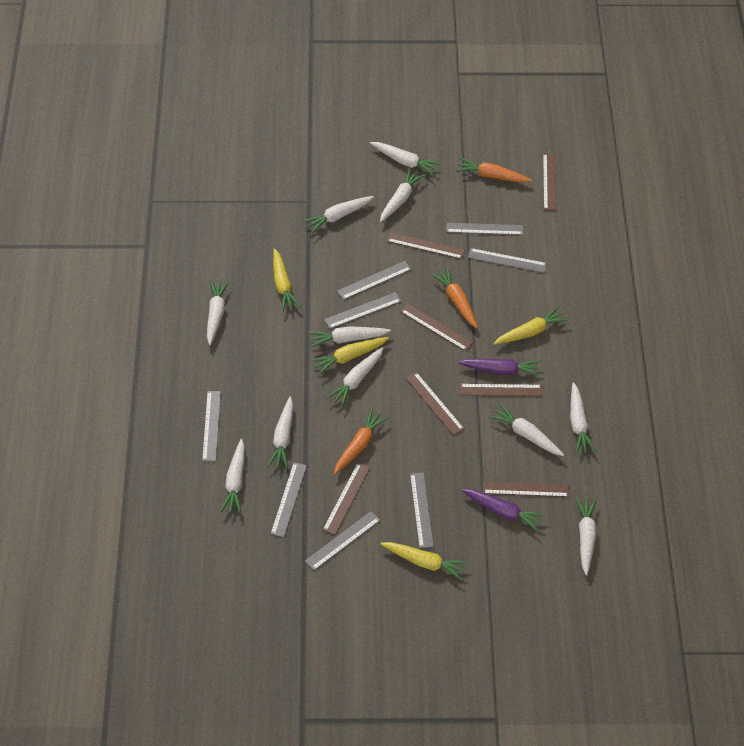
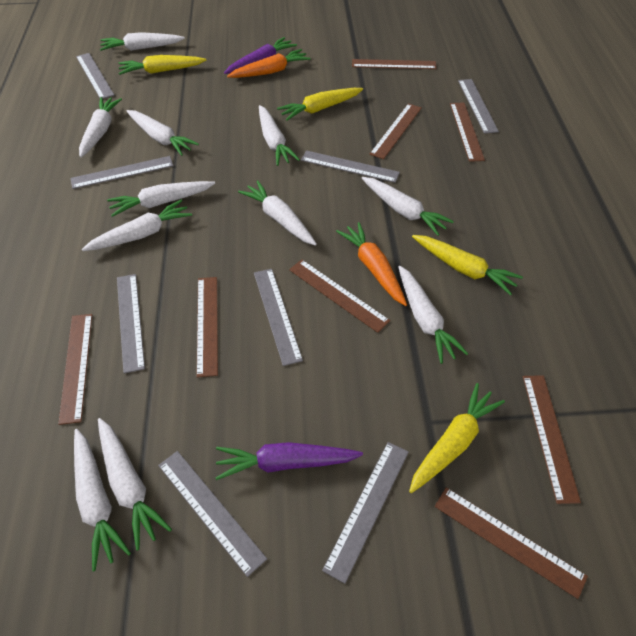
brown ruler: [323,463,370,535] [387,232,465,259] [400,304,473,351] [406,372,464,435] [459,384,543,396] [483,481,569,497] [543,154,556,210] = 7 -> [58,314,92,425] [196,277,218,378] [289,260,390,333] [352,59,437,69] [369,103,422,159] [434,487,588,599] [450,103,485,162] [523,375,581,504] = 8
orange carrot: [334,409,388,474] [431,267,478,328] [456,158,532,183] = 3 -> [227,49,311,78] [336,222,407,306] = 2

